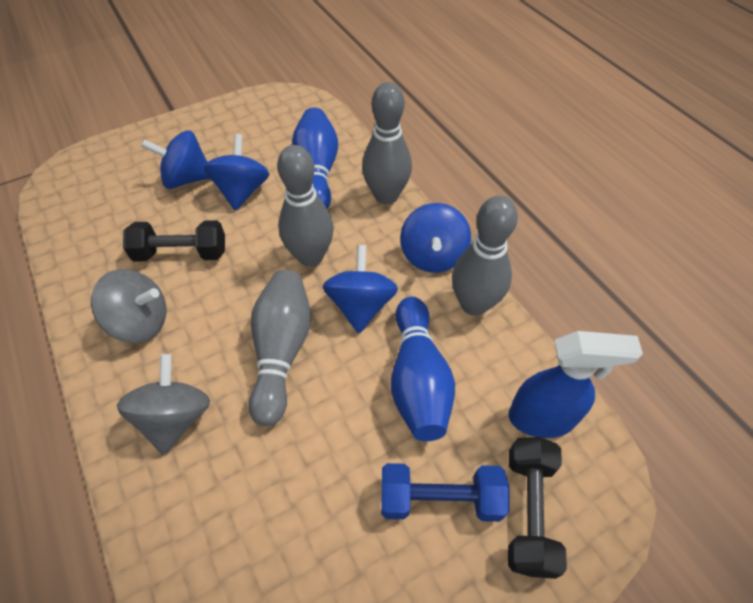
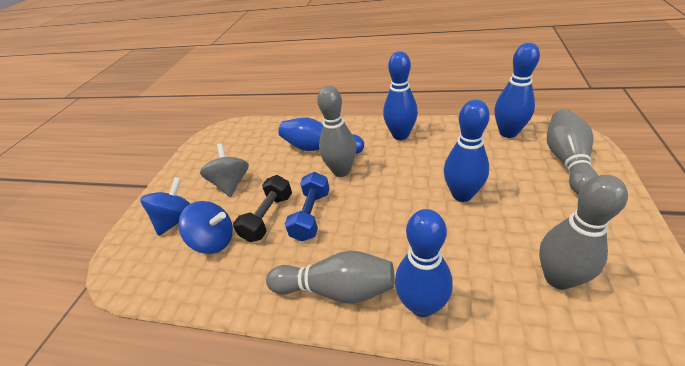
black dumbbell: [123,220,225,262] [508,437,567,579] = 2 -> [233,175,292,242] = 1
blue bowling pin: [292,107,338,209] [391,297,455,441] = 2 -> [279,118,364,154] [383,51,418,140] [395,209,453,317] [444,100,490,202] [494,43,540,138] = 5
blue spinning top: [141,130,210,189] [204,134,269,211] [323,245,398,333] [400,203,471,273] = 4 -> [140,177,190,236] [178,201,233,254] = 2
blue spray bottle: [508,331,643,438] = 1 -> none = 0
grey spinning top: [91,269,166,343] [117,354,210,455] = 2 -> [200,144,249,197] = 1

